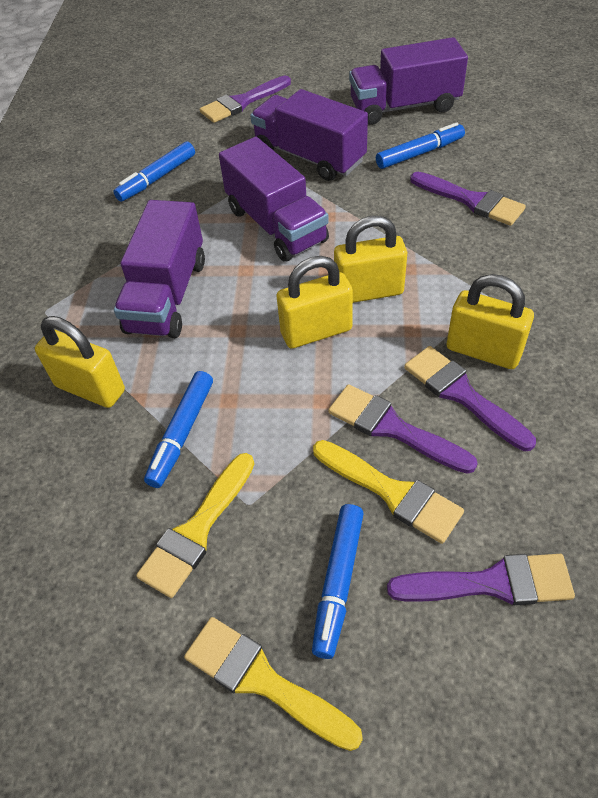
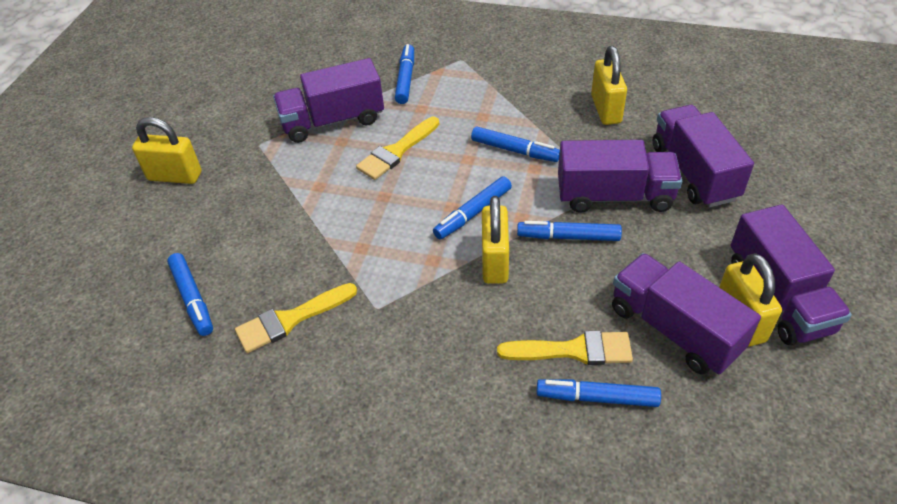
blue marker: [113,141,195,202] [144,371,213,488] [312,504,364,659] [376,122,465,169] = 4 -> [167,253,213,336] [395,44,414,104] [433,176,512,240] [471,127,560,162] [517,221,622,241] [537,379,661,407] = 6
purple brush: [200,76,291,123] [328,384,478,474] [387,554,575,605] [404,346,536,451] [410,172,526,226] = 5 -> none = 0
purple truck: [114,200,205,338] [219,137,329,262] [250,89,368,181] [349,37,468,125] = 4 -> [273,58,384,143] [558,140,682,213] [612,253,761,374] [653,105,754,208] [730,204,852,345] = 5

